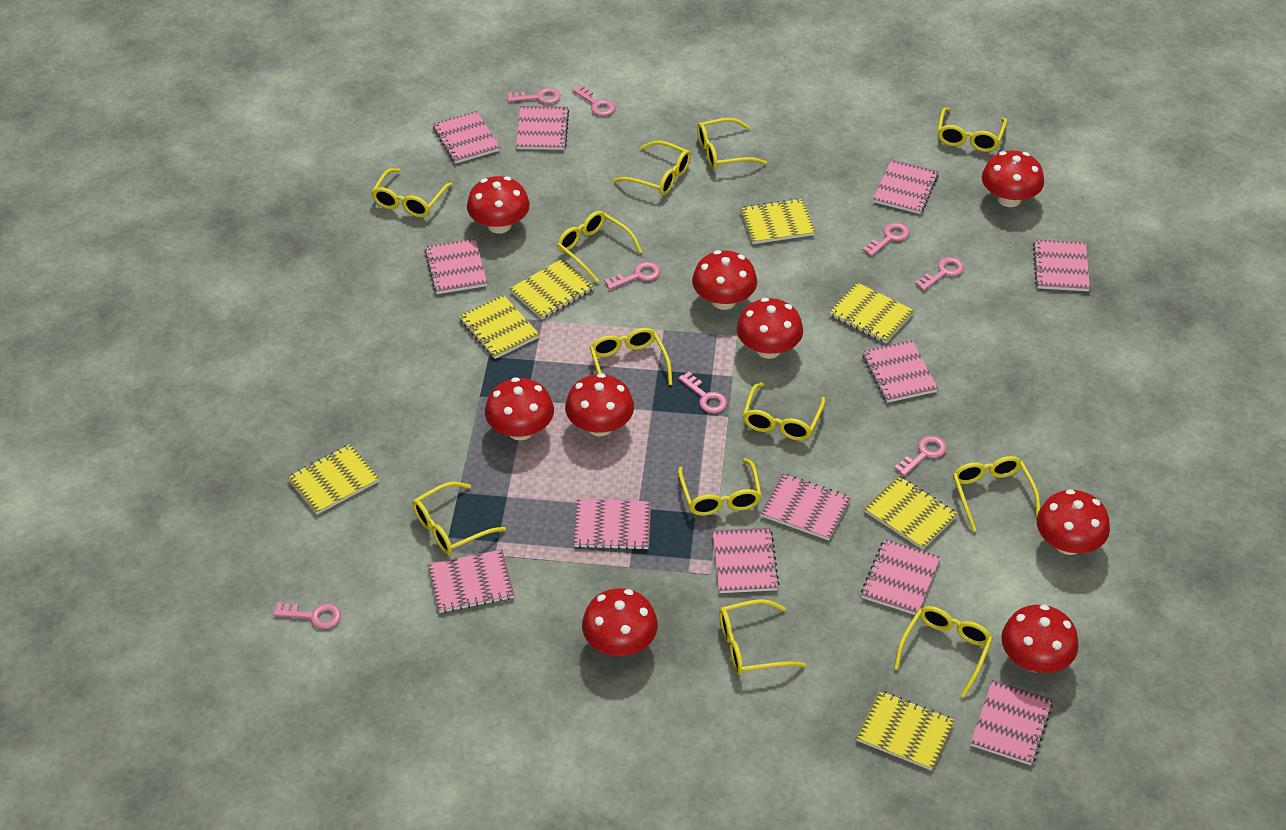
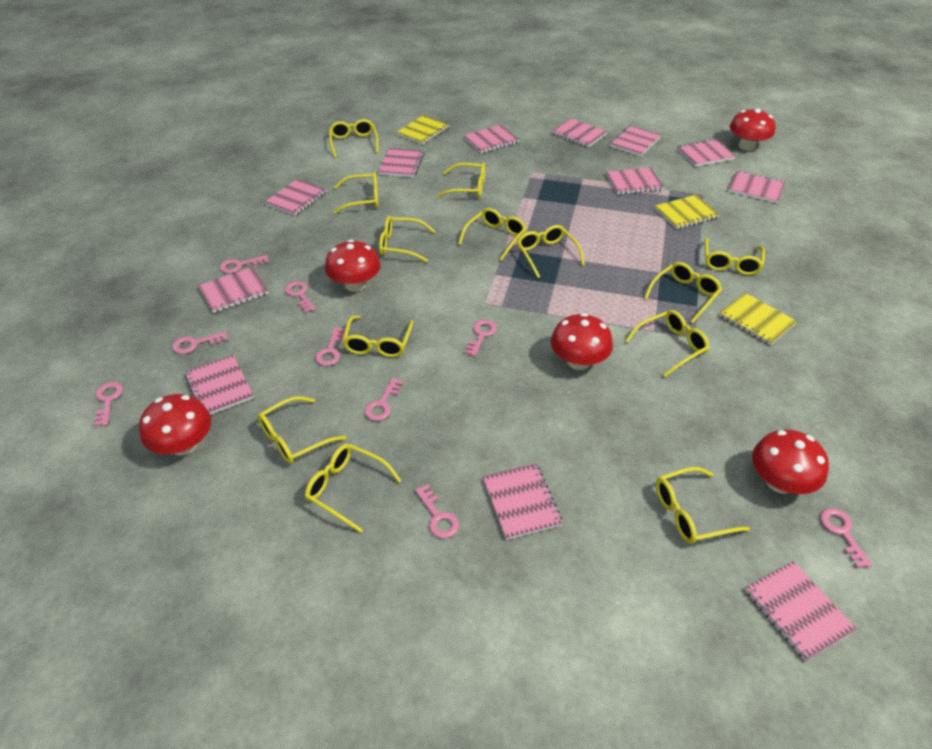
pink key: [273,602,341,629] [507,88,561,104] [573,85,615,116] [604,262,660,290] [678,371,727,413] [862,222,909,256] [894,436,947,476] [915,257,964,291] = 8 -> [94,382,123,427] [172,331,228,354] [220,255,269,274] [285,281,316,313] [315,327,345,366] [364,378,404,421] [415,484,459,538] [464,319,497,357] [820,508,872,568] = 9
red mushroom: [467,176,530,234] [485,377,554,441] [565,373,634,436] [582,588,658,656] [692,250,757,310] [737,298,803,359] [982,151,1044,207] [1001,604,1079,673] [1037,489,1110,555] = 9 -> [139,394,211,456] [325,239,381,292] [551,313,613,370] [730,108,775,151] [752,430,829,494] = 5
yellow glasses: [371,168,453,217] [412,482,506,554] [557,211,642,283] [590,328,672,385] [613,141,691,195] [678,458,762,516] [697,118,767,170] [719,599,806,675] [743,382,825,441] [894,606,993,698] [937,107,1007,152] [953,456,1040,532] = 12 -> [258,396,346,464] [305,444,402,533] [329,119,379,158] [333,172,379,214] [342,315,413,357] [379,216,435,262] [437,163,486,198] [458,208,527,261] [517,225,585,278] [625,310,710,377] [644,262,722,323] [656,467,750,544] [705,238,765,275] = 13
yellow notebook: [287,444,380,515] [459,295,540,359] [510,259,594,319] [740,198,816,244] [829,282,915,343] [856,690,954,771] [864,476,958,550] = 7 -> [396,115,450,145] [654,195,720,229] [719,293,797,346] = 3

